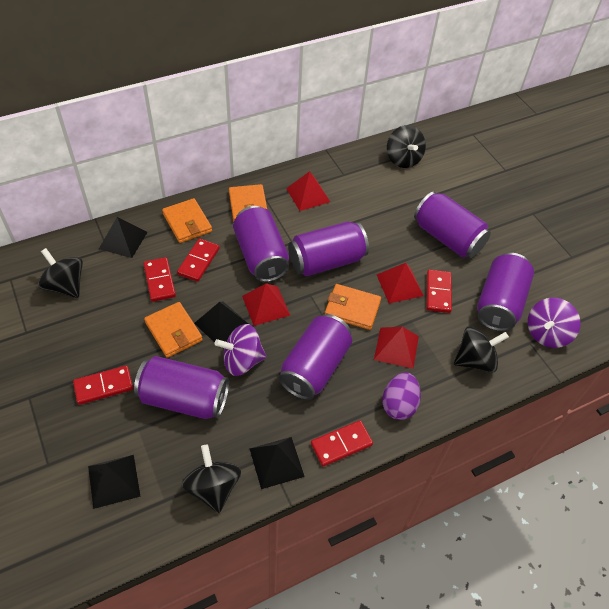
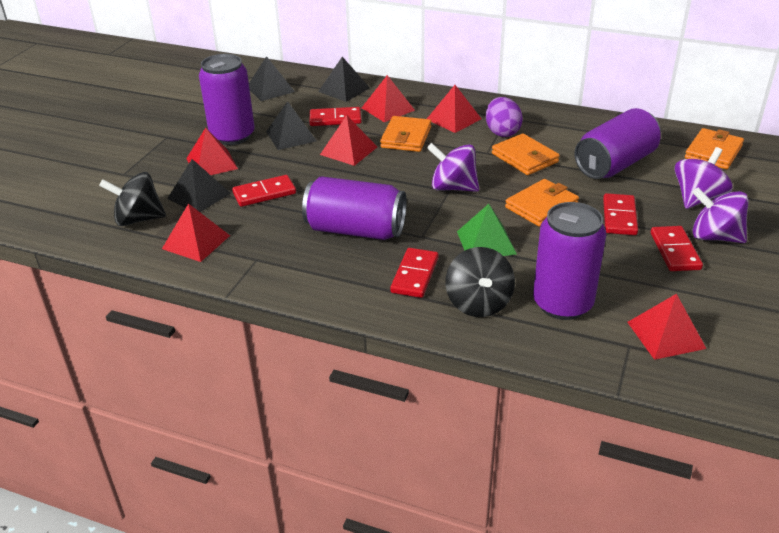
black spinning top: [38,248,83,298] [182,444,241,513] [387,125,426,168] [454,326,509,373] = 4 -> [99,172,166,226] [445,247,515,317] = 2
green pyramid: none = 0 -> [457,204,517,256] = 1
purple can: [134,356,229,419] [233,206,289,282] [279,314,352,400] [288,221,369,276] [414,191,491,258] [477,253,534,332] = 6 -> [199,54,255,145] [302,176,407,240] [533,202,606,320] [574,108,661,179] = 4
purple spinning top: [214,324,267,376] [528,298,581,348] = 2 -> [427,143,479,192] [675,147,733,209] [692,187,749,243] = 3
red pyramid: [242,283,291,326] [286,171,330,211] [374,327,419,369] [377,263,424,303] = 4 -> [162,203,230,262] [186,128,238,175] [320,115,377,166] [362,75,415,122] [427,85,482,133] [627,294,707,360] = 6

